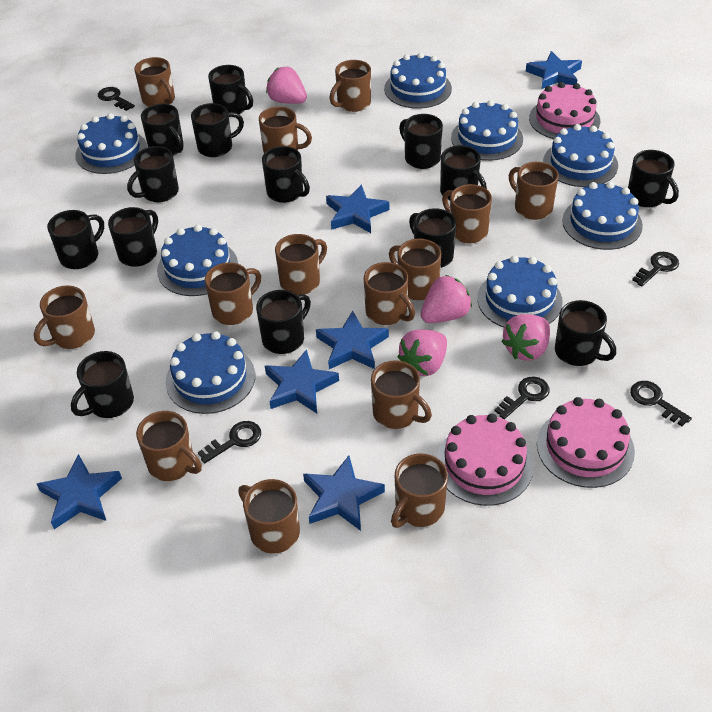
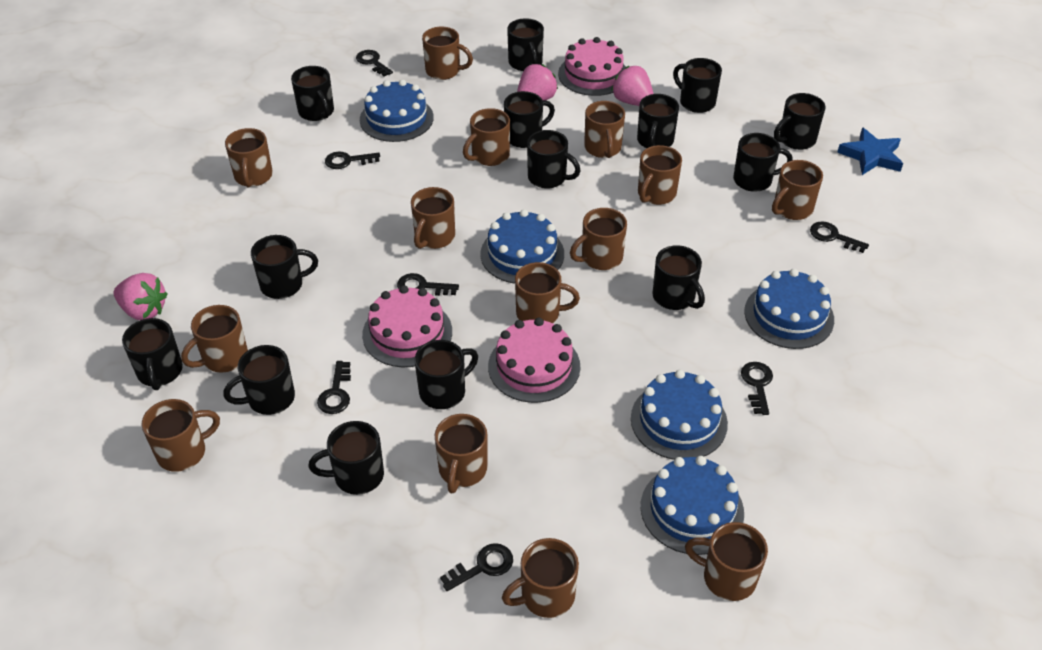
black key: [98,87,135,111] [198,421,261,463] [495,376,550,419] [630,381,692,426] [632,252,679,287] = 5 -> [317,361,351,414] [325,151,380,169] [356,50,393,77] [397,273,459,296] [440,543,513,591] [741,362,773,415] [810,222,869,253] = 7
blue cake: [75,113,147,174] [157,225,238,296] [166,331,255,414] [384,53,452,109] [451,100,523,161] [477,255,563,327] [543,124,618,187] [562,182,643,250] = 8 -> [360,80,434,142] [481,209,564,284] [631,370,728,460] [641,456,744,555] [744,269,834,349] = 5
blue star: [37,454,122,529] [265,349,339,413] [303,456,385,531] [316,311,389,369] [326,184,389,233] [526,51,582,89] = 6 -> [837,127,903,175] = 1
pink strawberry: [266,67,307,104] [398,329,447,376] [421,275,472,323] [501,314,550,361] = 4 -> [114,273,168,320] [517,64,558,100] [611,66,653,106] = 3

